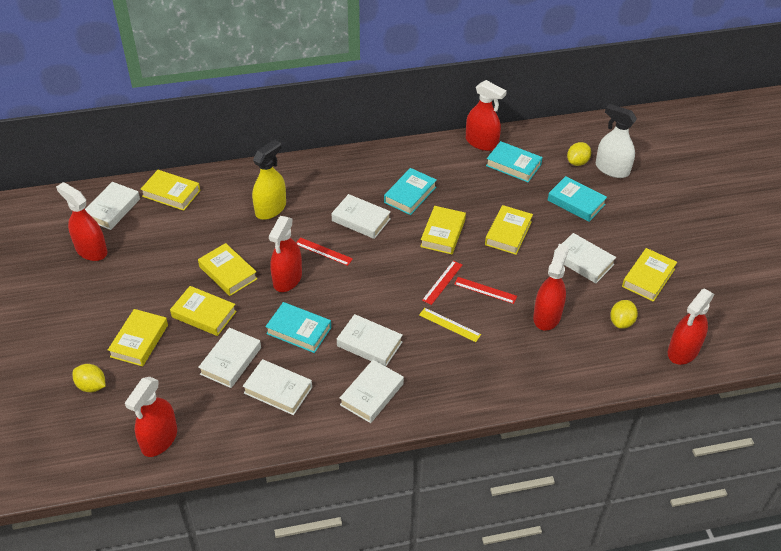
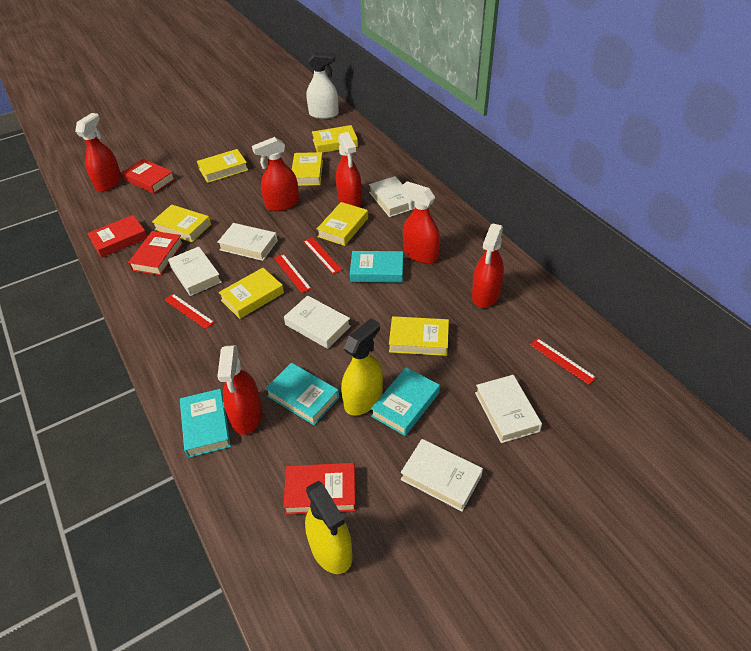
red book: none = 0 -> [87,215,147,258] [122,159,175,194] [128,231,183,275] [283,463,356,515] = 4
red ruler: [296,237,353,266] [422,261,462,305] [454,277,517,304] = 3 -> [165,294,215,329] [274,254,311,293] [303,238,342,274] [530,338,597,385] = 4
white book: [85,182,140,230] [198,328,261,388] [243,359,312,415] [331,194,391,239] [337,314,403,366] [340,360,404,423] [553,233,616,283] = 7 -> [168,246,222,296] [217,223,278,261] [284,295,351,349] [369,176,415,217] [401,439,483,512] [475,375,542,443] = 6
yellow lemon: [73,364,106,392] [567,142,591,166] [610,300,638,329] = 3 -> none = 0
yellow ruler: [419,308,481,342] = 1 -> none = 0
yellow spray bottle: [252,139,286,220] = 1 -> [305,480,353,574] [341,318,383,416] = 2

